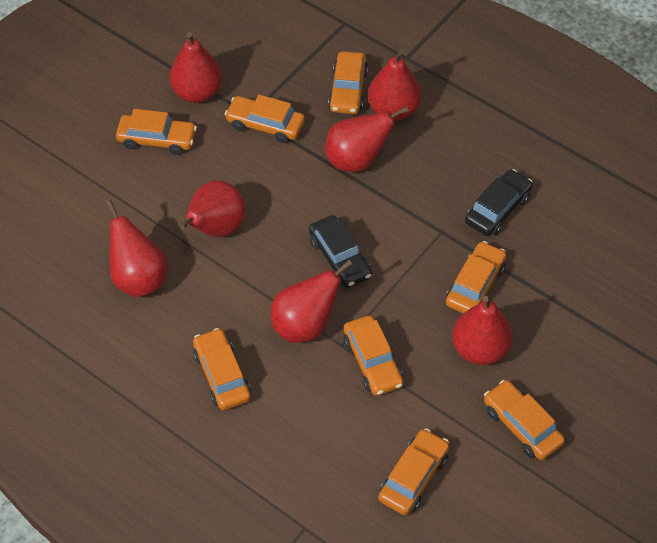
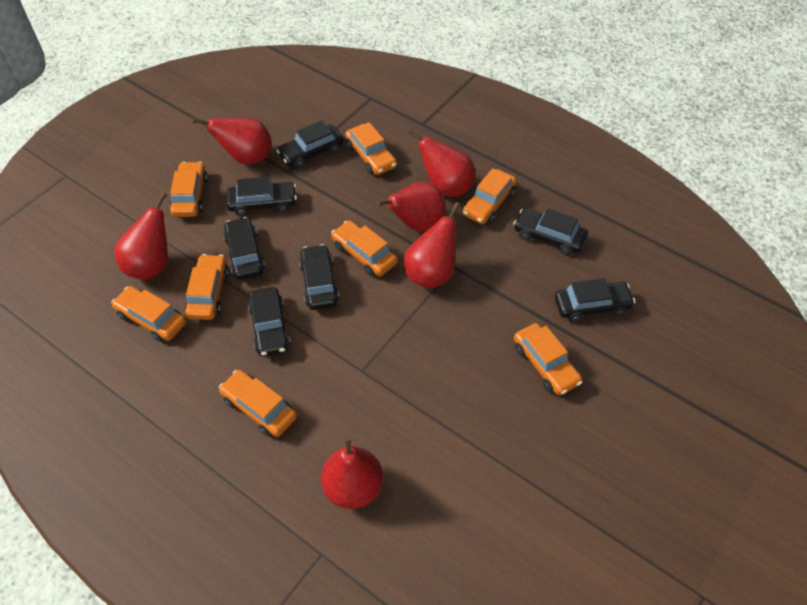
black car: [309,215,372,288] [465,169,533,236] = 2 -> [223,217,265,280] [226,177,297,216] [248,287,290,357] [277,120,344,168] [299,244,339,310] [514,208,588,255] [555,278,635,322] = 7
red pear: [106,200,168,297] [169,32,223,103] [179,181,245,237] [271,260,353,343] [325,106,409,172] [368,49,421,121] [452,296,513,365] = 7 -> [114,192,168,280] [193,118,272,165] [321,437,383,509] [376,182,446,232] [404,202,460,289] [408,129,475,197] = 6

